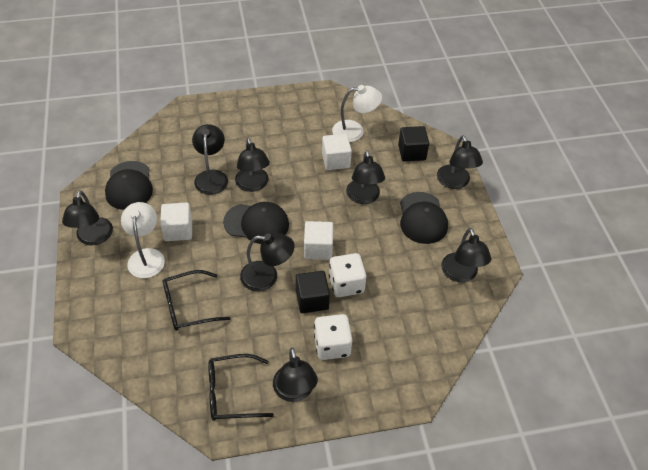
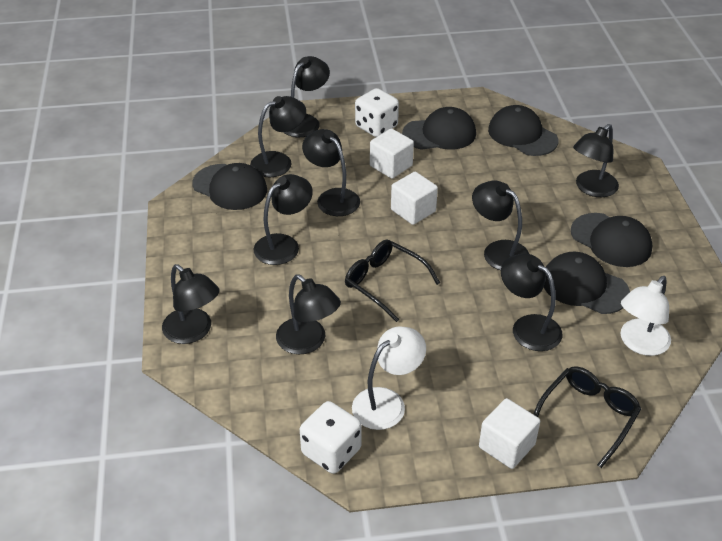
black cap: [105,161,153,210] [223,202,289,244] [400,192,448,244] = 3 -> [192,163,267,210] [402,107,476,150] [488,105,558,156] [544,251,630,314] [571,213,652,267] = 5
black cube: [296,271,330,313] [398,126,429,162] = 2 -> none = 0
black lamp: [62,190,113,245] [192,124,228,195] [235,138,270,192] [240,233,294,292] [273,347,318,402] [346,150,385,204] [437,135,483,189] [441,228,491,282] = 8 -> [162,264,220,344] [250,96,306,177] [254,174,313,265] [276,274,341,354] [284,56,330,137] [302,129,360,216] [472,181,529,270] [501,254,562,351] [573,124,619,197] = 9

